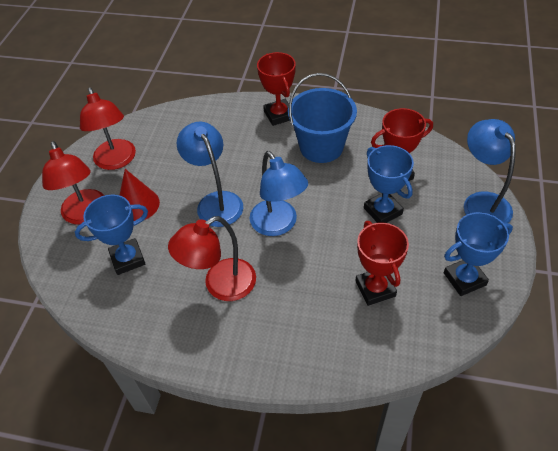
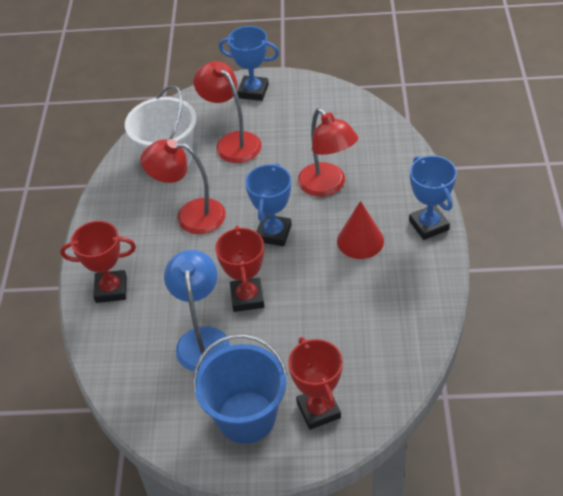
blue lamp: [177,122,243,227] [250,151,308,236] [464,119,516,223] = 3 -> [164,250,230,371] = 1
white bucket: none = 0 -> [125,85,197,166] = 1

